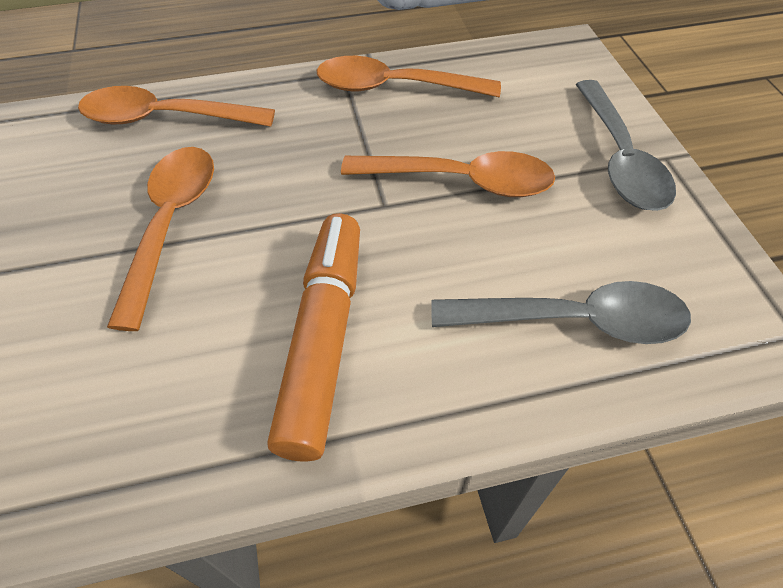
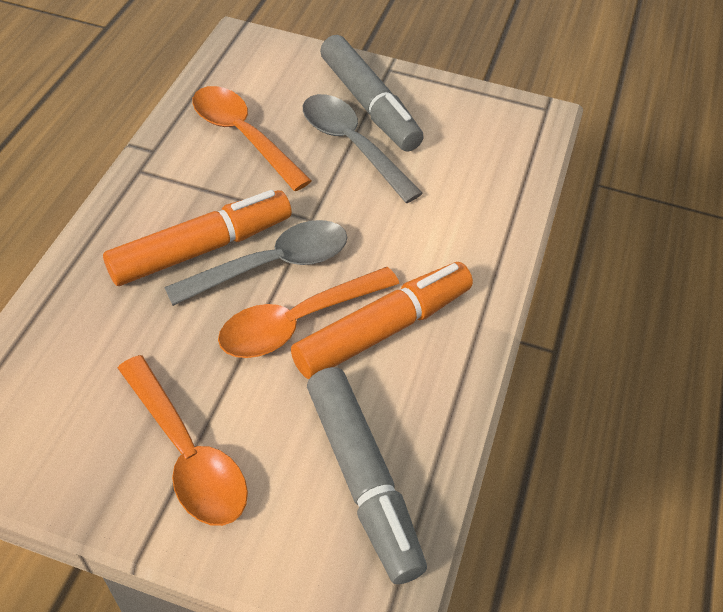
grey marker: none = 0 -> [307,367,427,584] [320,35,424,152] = 2
orange marker: [267,213,360,462] = 1 -> [103,190,292,286] [291,262,473,379] = 2
orange spoon: [78,86,275,127] [107,147,214,331] [317,56,501,97] [341,151,555,197] = 4 -> [118,355,248,526] [192,86,312,191] [218,267,399,358] = 3

